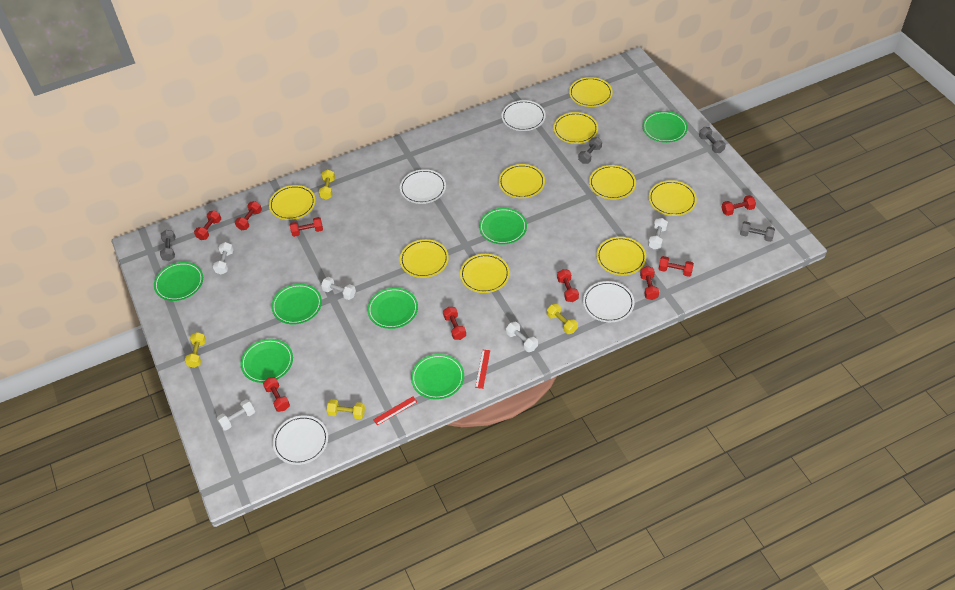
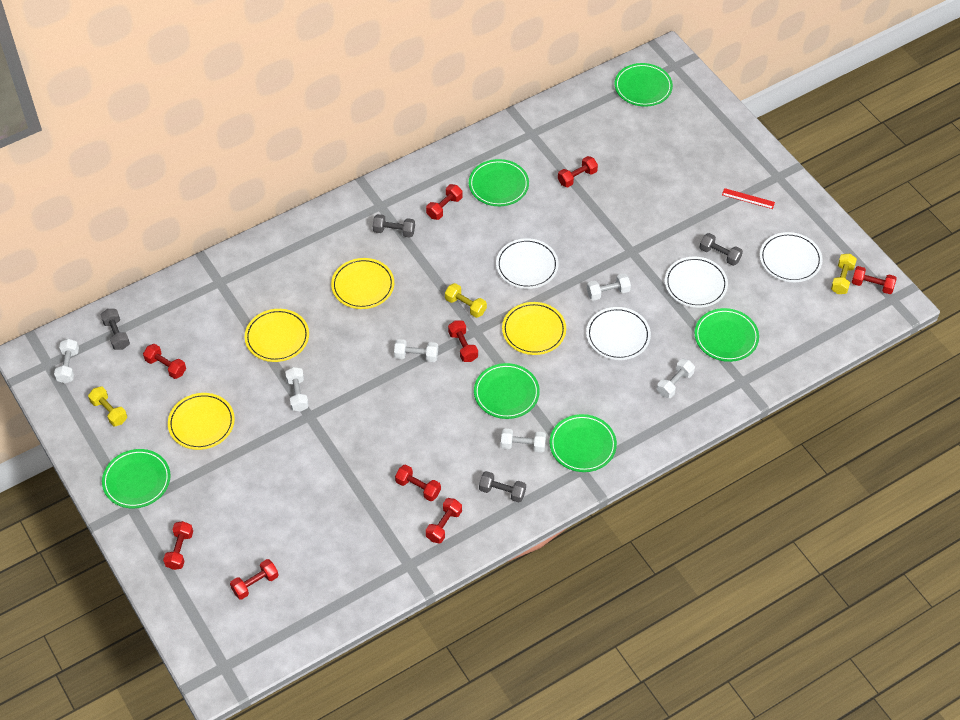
green plate: [154,262,203,301] [241,339,293,383] [271,284,322,325] [367,288,418,329] [411,354,464,400] [479,208,527,244] [642,111,688,143] = 7 -> [102,449,171,508] [469,159,529,206] [474,363,540,419] [549,414,617,472] [615,63,673,107] [694,308,759,362] = 6
red ruler: [373,396,417,426] [475,349,490,389] = 2 -> [722,188,775,209] = 1
white dumbbell: [213,242,234,274] [216,399,255,431] [321,277,356,300] [506,322,538,352] [648,218,668,249] = 5 -> [54,339,79,383] [285,367,309,412] [394,339,438,362] [501,428,546,452] [587,274,631,301] [657,359,695,398] = 6
yellow dumbbell: [185,332,206,368] [319,170,335,200] [327,399,365,419] [547,303,578,334] = 4 -> [88,387,127,426] [445,283,487,318] [831,254,857,294] = 3
yellow plate: [269,185,316,220] [400,239,449,278] [460,254,510,293] [499,164,545,198] [553,112,598,144] [569,77,613,107] [589,165,636,200] [597,237,646,275] [649,180,697,216] = 9 -> [168,393,235,450] [245,309,309,362] [331,258,394,309] [502,302,566,355] = 4

